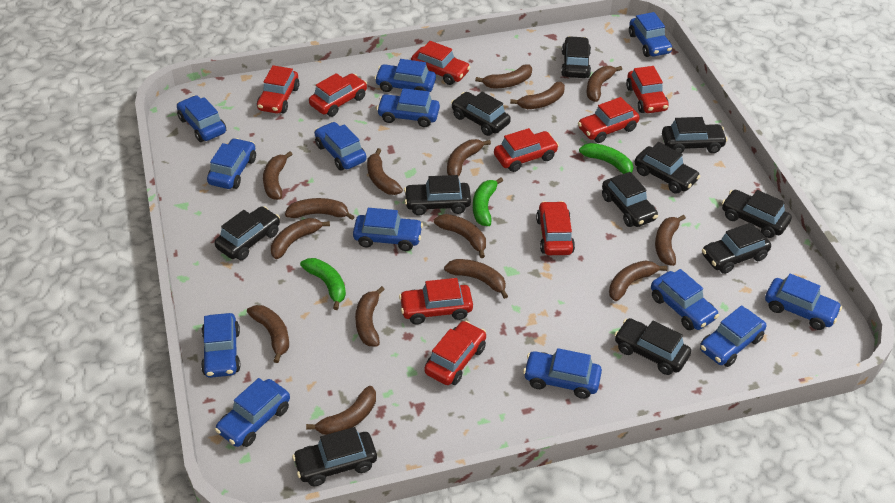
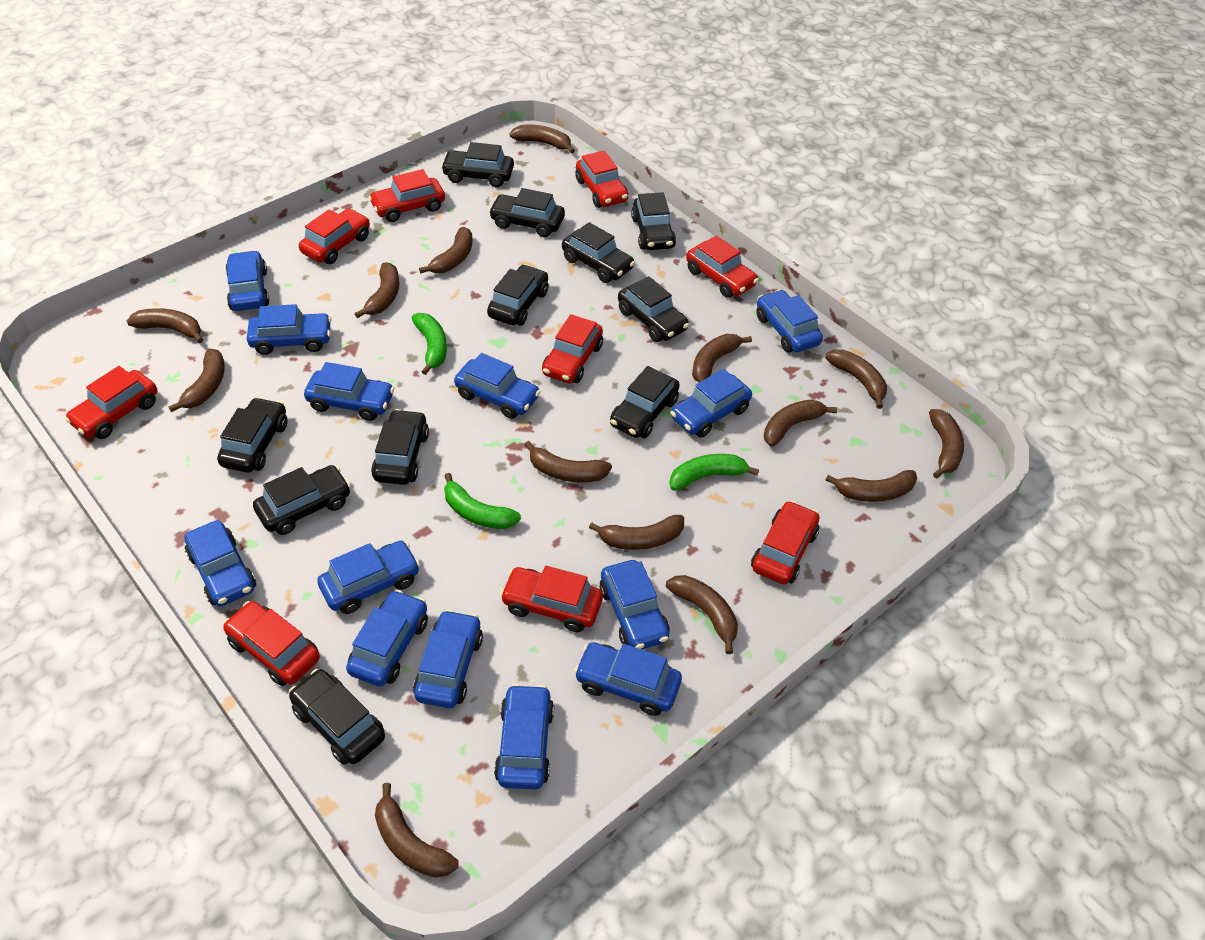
brown banana: [247,305,289,363] [263,151,293,200] [271,218,330,259] [285,198,355,220] [306,386,376,435] [355,286,385,346] [367,148,403,195] [434,214,486,258] [444,259,508,299] [447,139,491,177] [475,64,532,88] [510,82,565,109] [587,66,622,102] [609,260,667,301] [655,214,686,266] = 15 -> [127,308,203,343] [168,349,225,412] [355,262,399,318] [375,783,459,878] [419,227,473,274] [509,125,575,153] [524,441,612,483] [589,515,684,550] [666,575,738,654] [692,334,752,382] [764,399,837,447] [825,349,887,409] [826,470,917,502] [929,409,964,479] = 14

